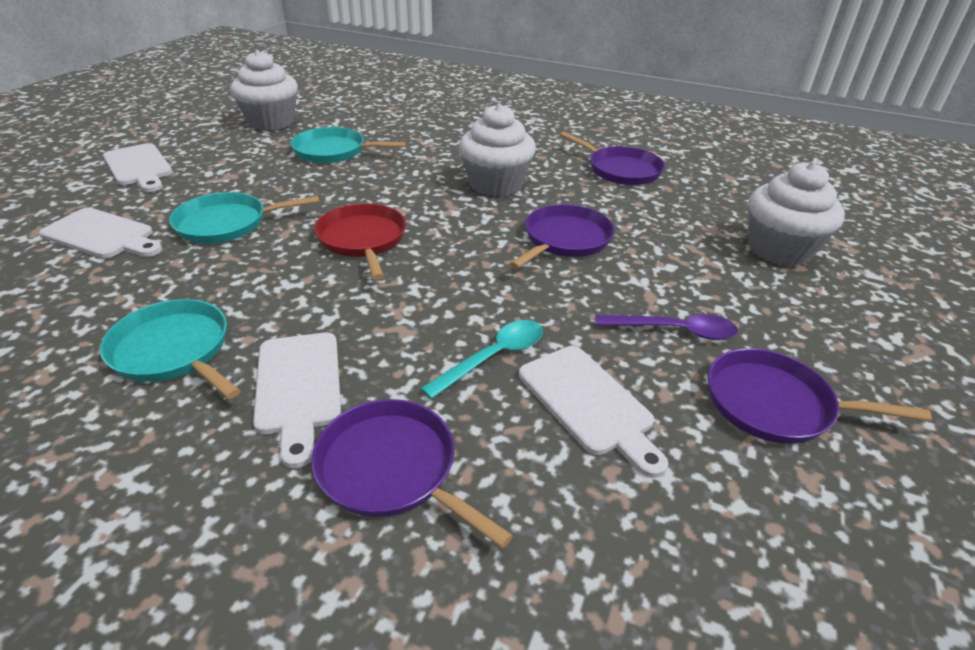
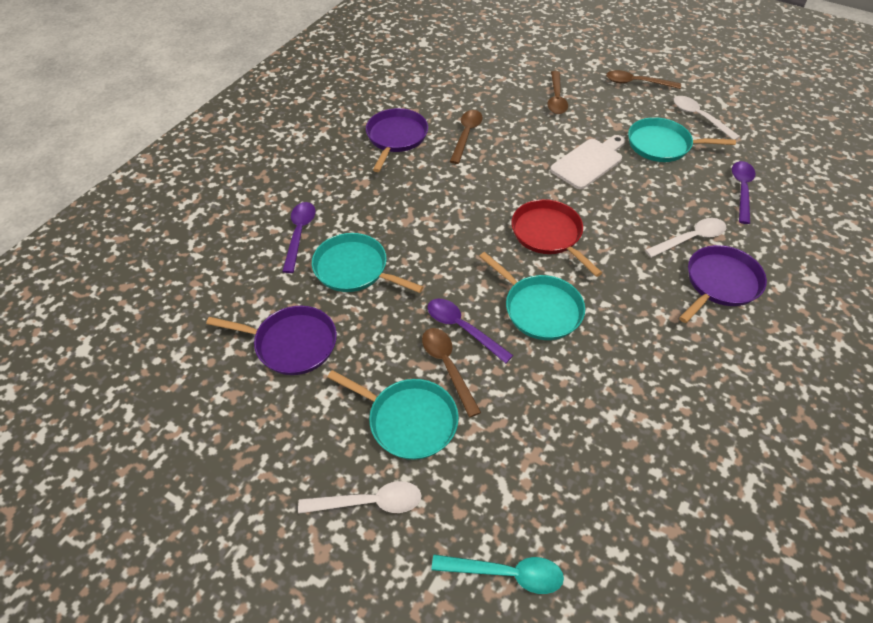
brown spoon: none = 0 -> [422,328,481,417] [450,110,483,164] [547,71,568,114] [606,70,681,89] = 4
purple pan: [312,399,513,548] [510,204,614,269] [560,132,665,185] [708,348,932,444] = 4 -> [206,306,337,375] [366,108,428,172] [679,245,767,323] = 3
purple spoon: [596,314,738,340] = 1 -> [282,202,316,273] [427,299,513,363] [732,161,756,224] = 3
turquoise pan: [100,299,241,399] [169,192,319,243] [290,127,406,163] = 3 -> [312,233,423,293] [327,370,459,460] [479,252,585,340] [628,117,736,162] = 4
white cupcake: [231,50,298,130] [459,103,536,197] [748,161,845,266] = 3 -> none = 0
white cutting board: [39,208,162,258] [103,143,172,192] [253,333,341,468] [519,346,668,478] = 4 -> [550,135,625,189] = 1
white spoon: none = 0 -> [298,481,422,514] [645,218,726,258] [674,96,740,140] = 3

